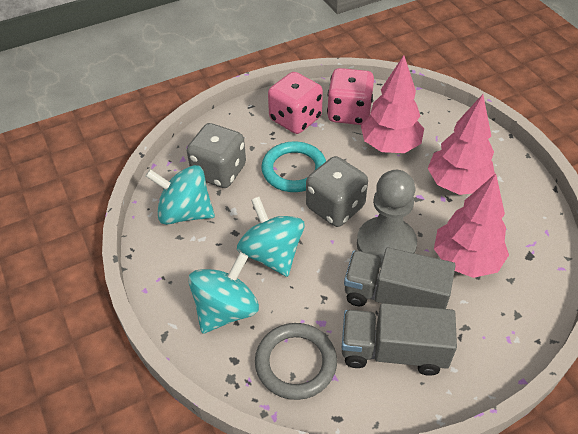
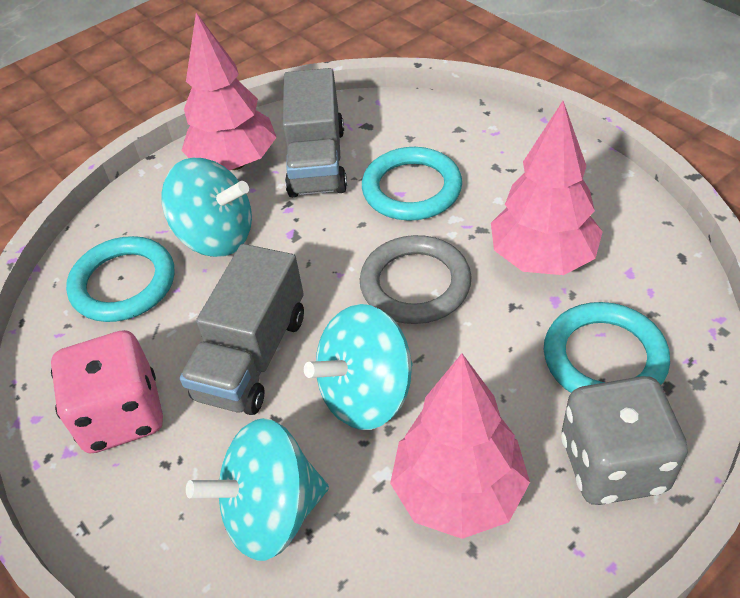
grey dice: [187,123,246,188] [306,156,368,227] = 2 -> [561,376,688,505] = 1
grey pawn: [357,170,417,268] = 1 -> none = 0
pink dice: [268,72,323,134] [327,68,374,125] = 2 -> [51,330,163,453] = 1
turquoise ring: [261,141,326,192] = 1 -> [66,236,174,322] [362,147,462,221] [544,302,670,393] = 3

